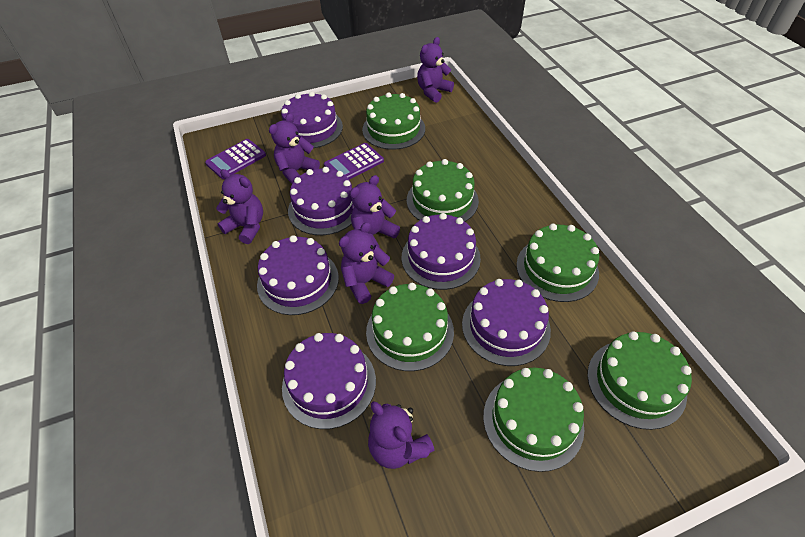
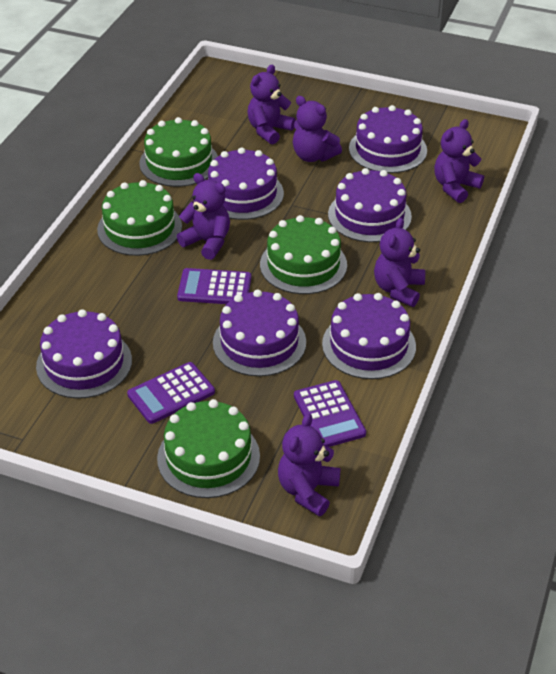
green cake: [362,92,425,150] [366,283,454,371] [407,159,479,222] [483,368,584,472] [516,224,599,302] [587,331,692,430] = 6 -> [97,180,182,256] [139,117,218,187] [157,399,260,498] [260,215,347,294] = 4
purple calculator: [205,139,266,179] [324,143,384,180] = 2 -> [127,362,215,424] [177,268,251,304] [294,380,366,447] = 3

